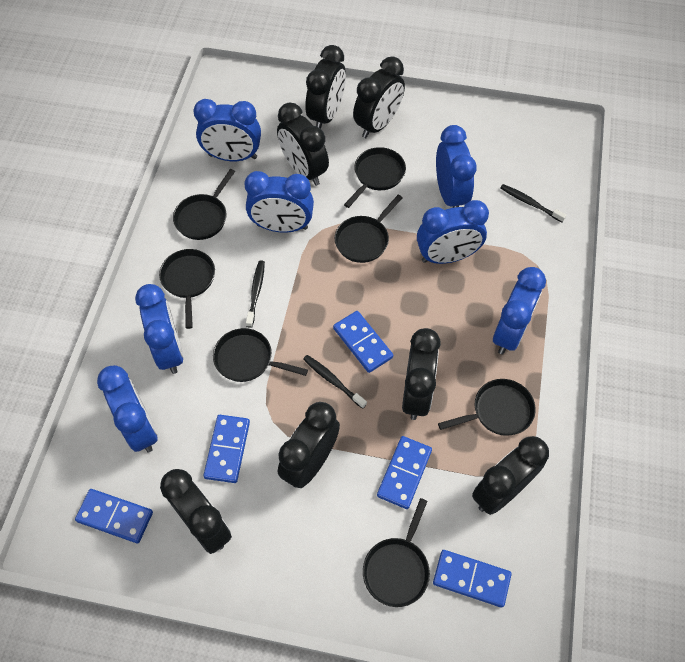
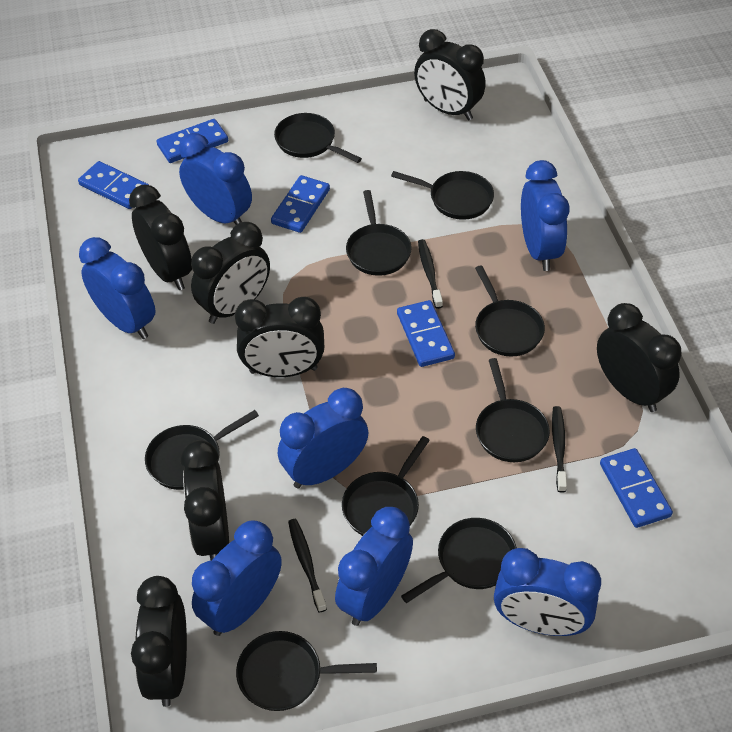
black pan: [159,249,215,329] [173,169,235,240] [213,328,308,382] [335,195,403,263] [344,147,406,208] [363,498,430,607] [438,379,536,436] = 7 -> [145,410,259,490] [236,631,377,711] [274,113,362,163] [342,436,430,536] [346,190,412,276] [391,171,494,220] [401,518,517,603] [475,265,545,357] [476,358,550,462] = 9

